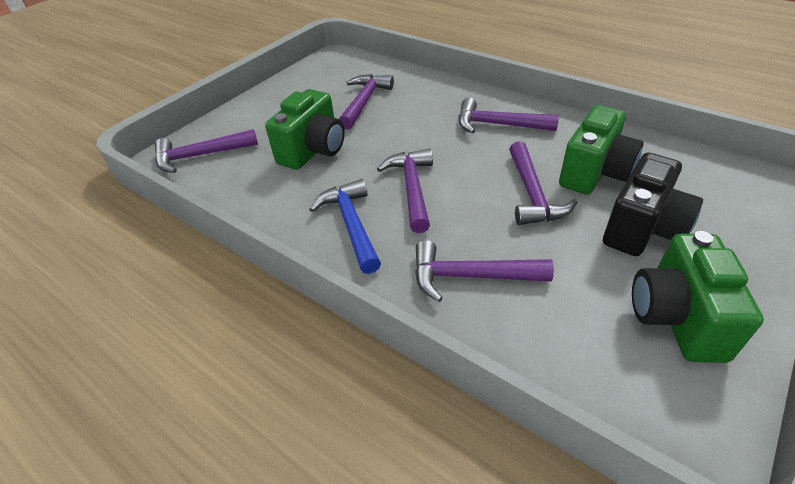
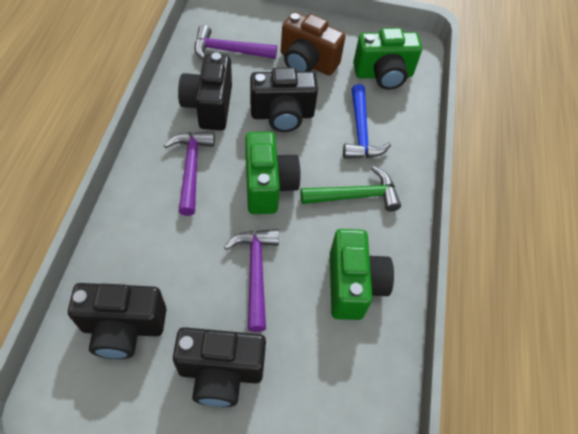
black camera: [603,153,703,256] = 1 -> [68,283,166,359] [173,327,266,407] [178,53,232,131] [250,67,318,132] = 4
brown camera: none = 0 -> [281,12,346,76] = 1
green hammer: none = 0 -> [300,166,401,212] = 1
purple hammer: [155,129,258,173] [339,74,394,130] [377,149,433,233] [415,240,554,302] [459,98,559,133] [509,141,577,225] = 6 -> [164,132,215,216] [195,25,277,60] [224,229,279,332] = 3

